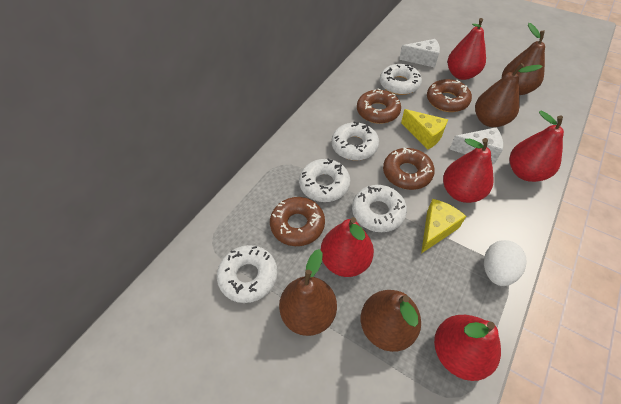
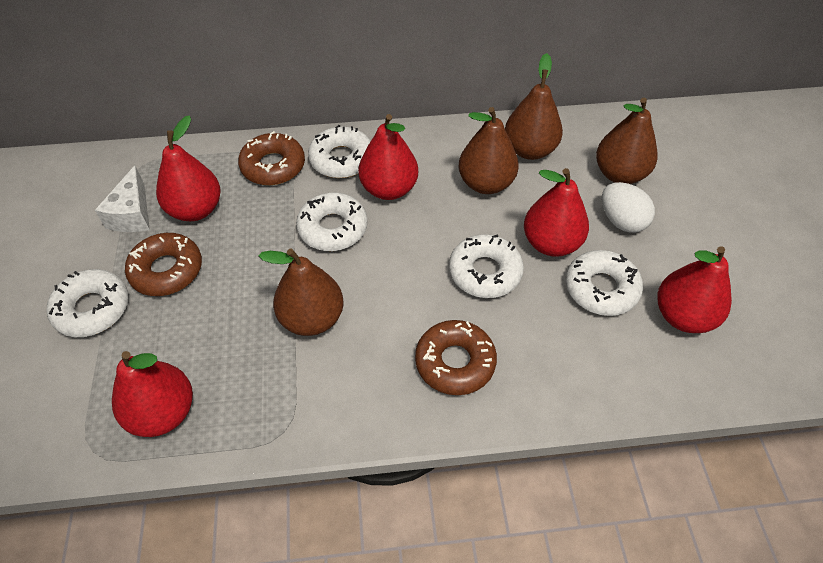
brown donut: [270,197,325,246] [357,88,401,124] [383,147,435,190] [427,79,472,112] = 4 -> [125,233,202,296] [238,131,305,185] [415,320,497,395] = 3
white cheese: [399,39,440,68] [449,127,503,163] = 2 -> [95,165,150,232] = 1
yellow cheese: [401,109,448,149] [421,199,466,254] = 2 -> none = 0

